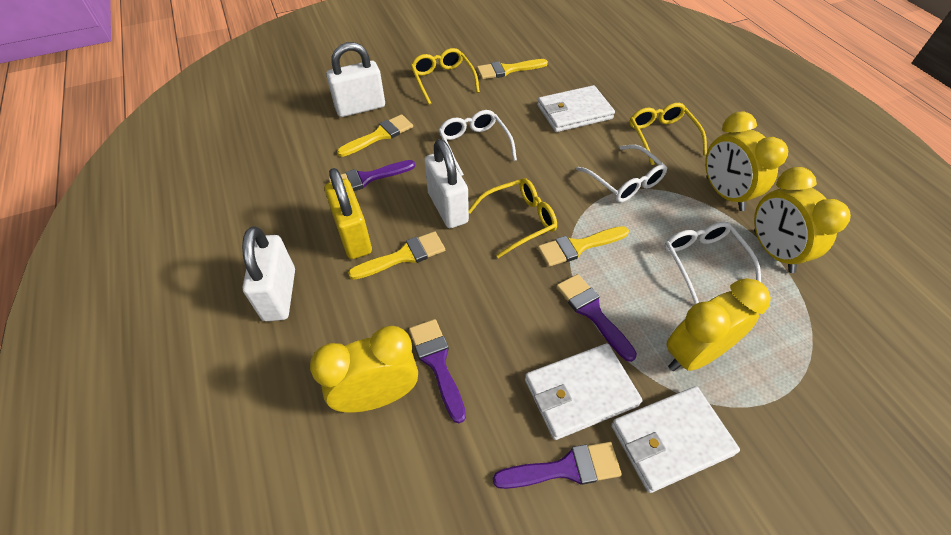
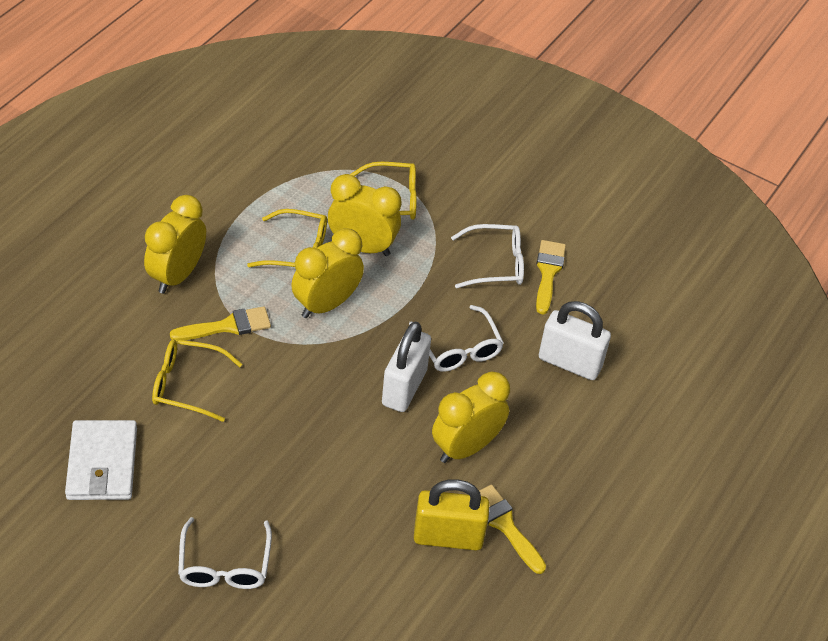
purple brush: [329,160,415,191] [409,319,466,423] [493,442,622,489] [556,274,637,362] = 4 -> none = 0
white padlock: [242,226,295,321] [326,42,385,117] [424,139,469,228] = 3 -> [382,321,431,412] [539,301,611,380] = 2
white wallet: [525,343,642,440] [537,85,615,132] [611,386,740,493] = 3 -> [65,420,137,500] = 1
yellow brush: [337,114,413,157] [348,231,445,280] [477,59,548,79] [538,226,629,267] = 4 -> [170,306,271,340] [479,485,546,574] [536,240,566,315] = 3

